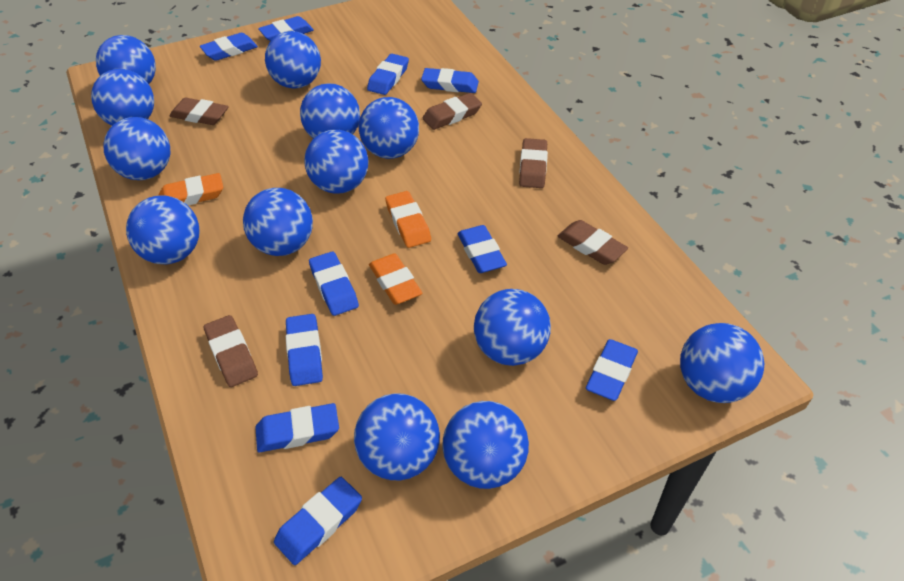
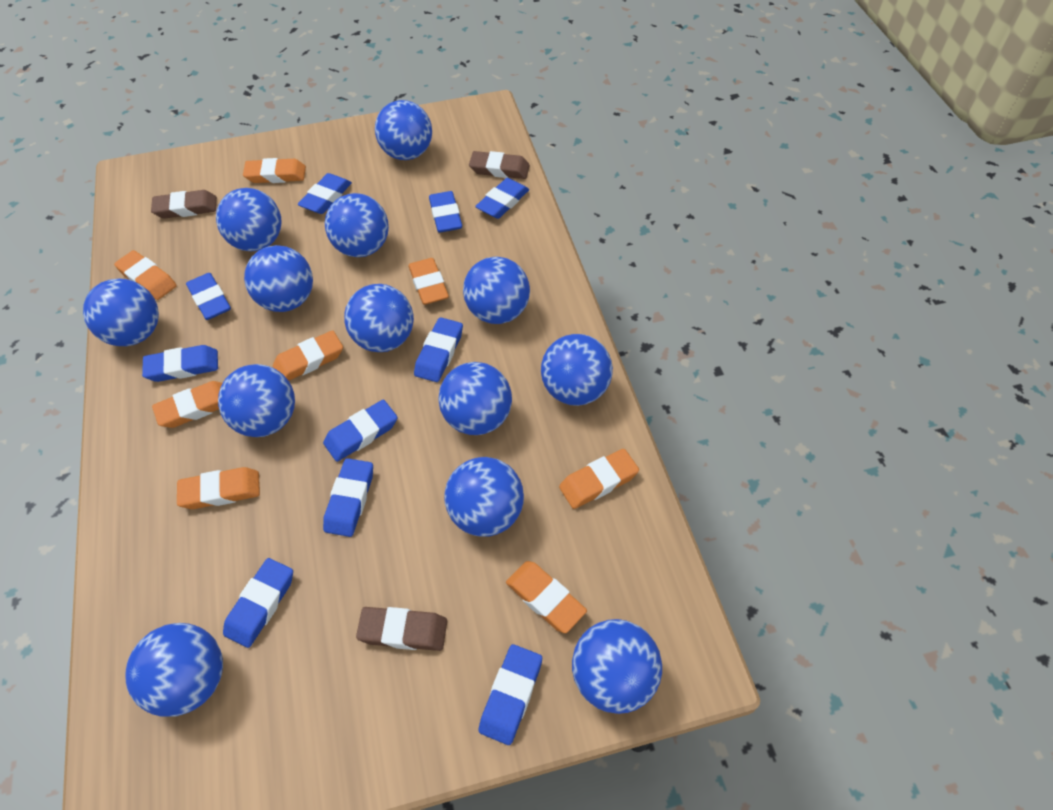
brown eraser: [170,98,229,125] [204,315,258,387] [423,93,482,130] [519,138,548,188] [557,220,628,265] = 5 -> [151,190,217,219] [356,607,447,651] [469,151,530,179] = 3
orange eraser: [158,173,223,206] [369,253,422,305] [385,191,431,248] = 3 -> [114,250,177,300] [152,381,222,428] [177,467,260,509] [243,158,306,183] [273,330,343,380] [408,258,449,305] [506,561,587,633] [559,449,639,509] = 8

